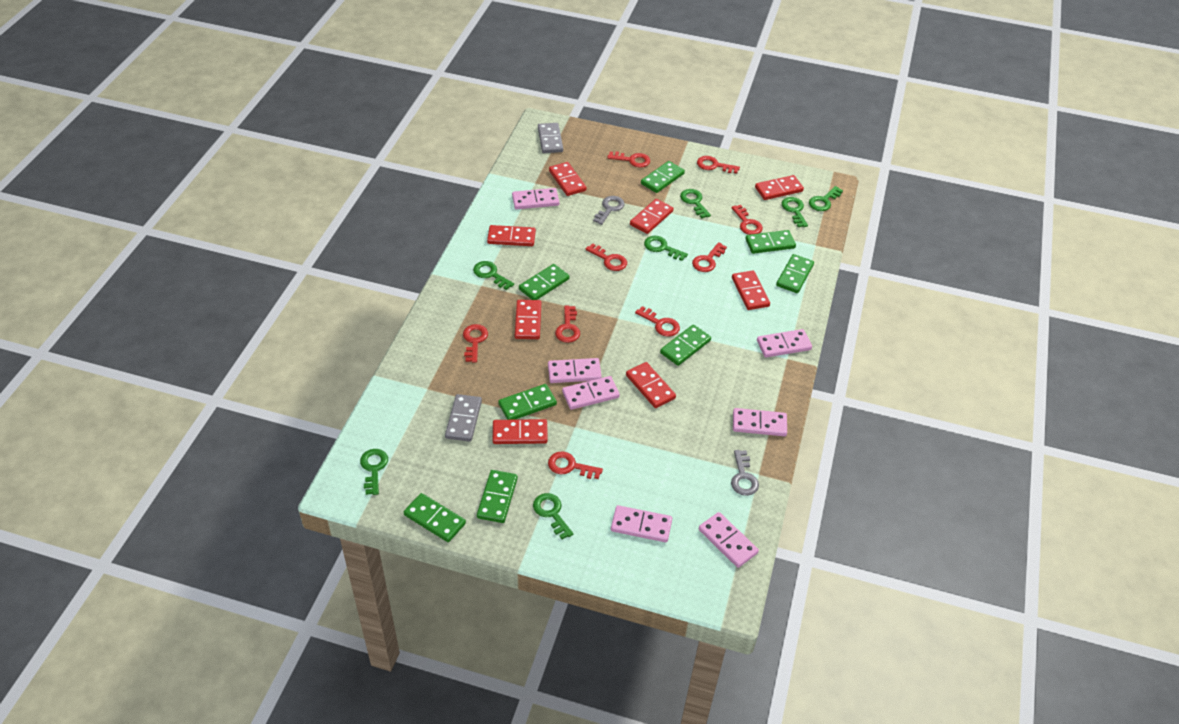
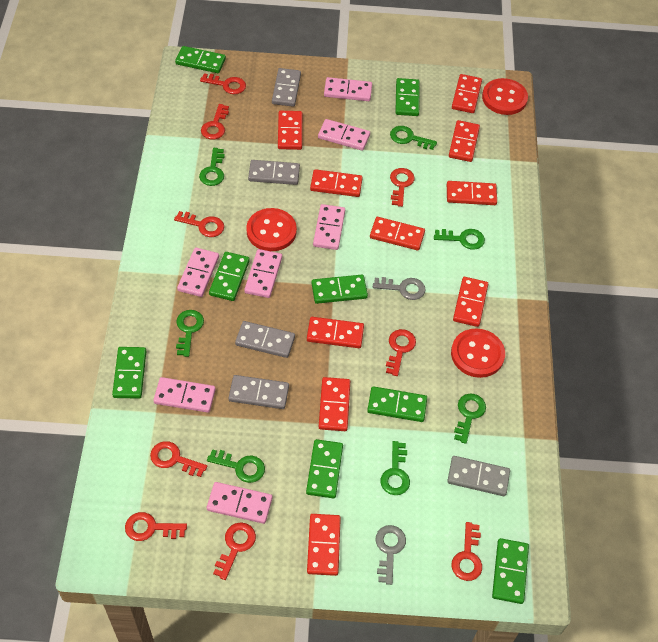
grey domino: [445,394,482,442] [538,123,563,153] = 2 -> [228,375,289,409] [235,321,295,358] [248,160,300,185] [272,68,301,107] [447,456,510,496] = 5
red button: none = 0 -> [246,208,297,251] [451,328,505,378] [482,78,528,115] = 3
red domino: [487,225,536,246] [493,419,548,444] [515,300,541,339] [549,162,587,196] [626,362,676,408] [630,199,674,234] [732,271,770,310] [755,175,804,200] = 8 -> [278,111,302,150] [307,317,364,348] [307,514,341,576] [310,169,363,197] [319,377,350,431] [370,217,425,250] [447,181,497,205] [449,120,480,162] [452,74,482,113] [453,277,488,327] = 10

